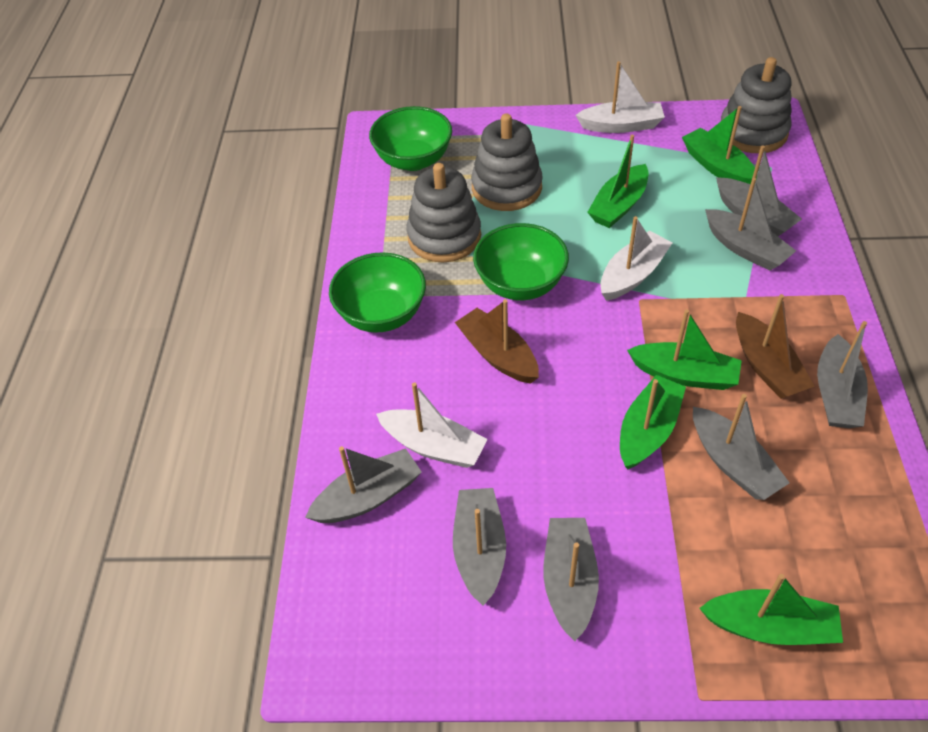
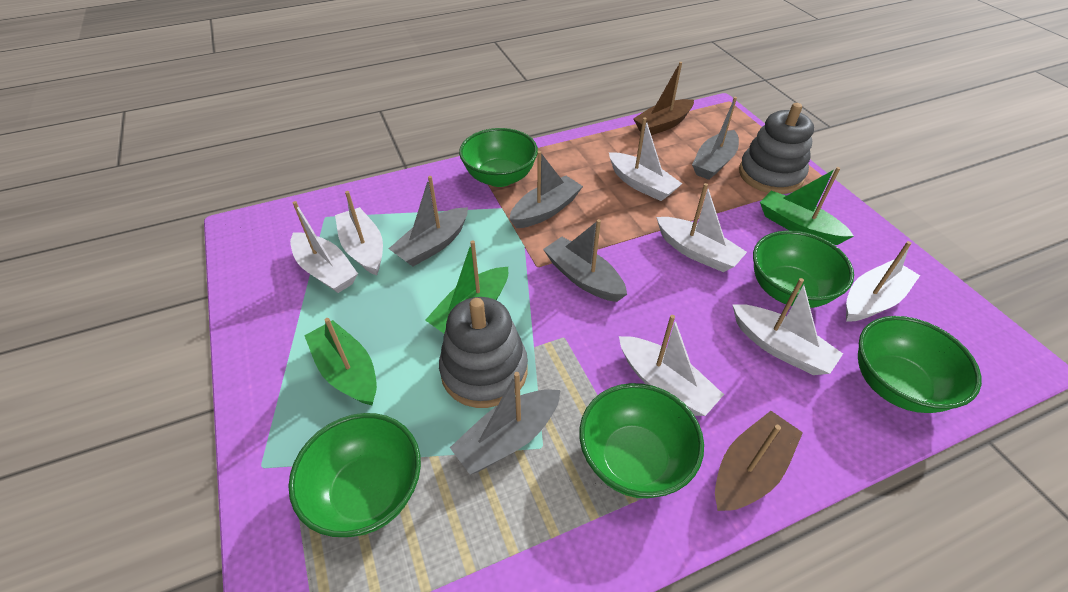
green boat: [587,135,648,228] [620,375,686,469] [627,309,742,390] [682,106,757,184] [699,574,843,645] = 5 -> [304,318,377,405] [425,240,508,333] [760,167,854,245] = 3
green bowl: [329,252,426,333] [369,106,452,171] [473,223,569,300] = 3 -> [288,413,421,537] [459,128,538,187] [579,383,704,498] [753,230,854,308] [858,316,982,413] = 5
grey boat: [305,446,422,523] [453,488,506,606] [543,518,599,641] [693,394,790,500] [705,178,796,271] [716,145,802,236] [817,321,868,428] = 7 -> [389,176,468,266] [450,372,561,475] [509,151,583,228] [543,219,627,302] [692,97,739,180] = 5
grey stacking toy: [406,163,481,262] [471,113,543,211] [720,57,792,153] = 3 -> [439,297,528,408] [739,103,814,194] = 2
white boat: [376,382,488,468] [576,61,665,133] [600,216,673,301] = 3 -> [290,201,358,293] [335,191,383,276] [609,117,682,201] [619,315,724,416] [656,183,747,272] [733,278,843,375] [846,241,920,322] = 7

